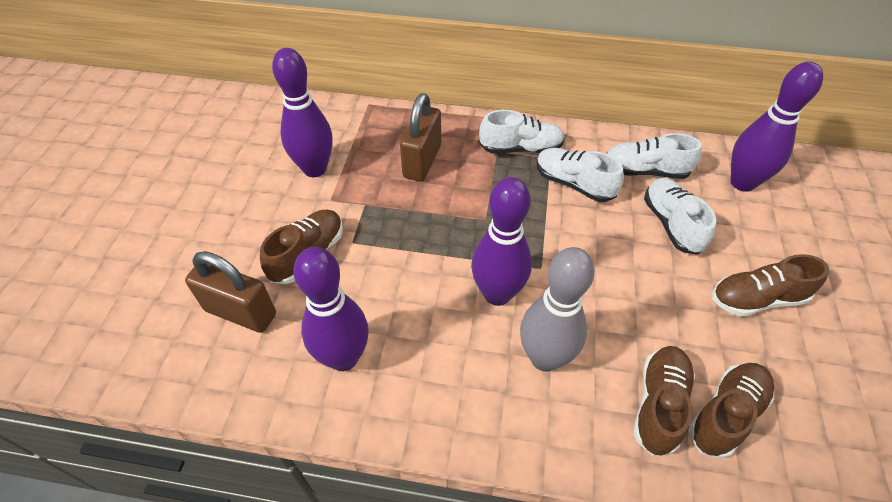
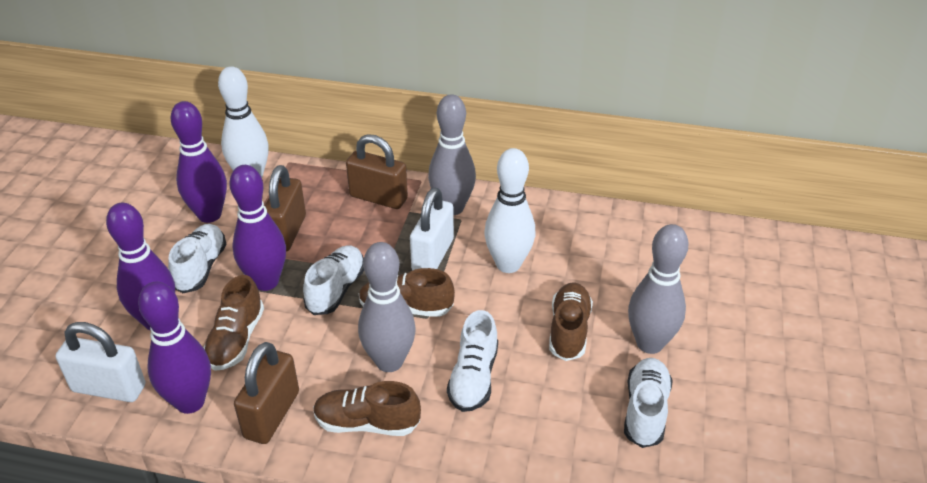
brown padlock: [185,251,276,333] [400,93,441,181] = 2 -> [234,342,299,444] [265,165,306,251] [346,134,408,209] = 3
grey bowling pin: [520,247,595,372] = 1 -> [358,242,416,372] [428,94,476,215] [628,224,689,354] = 3
white bowling pin: none = 0 -> [218,66,269,178] [484,148,535,273] = 2
white padlock: none = 0 -> [56,322,145,402] [410,188,454,270] = 2

